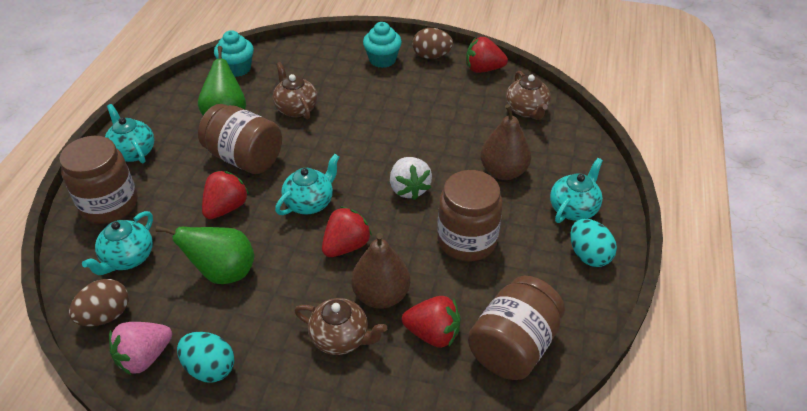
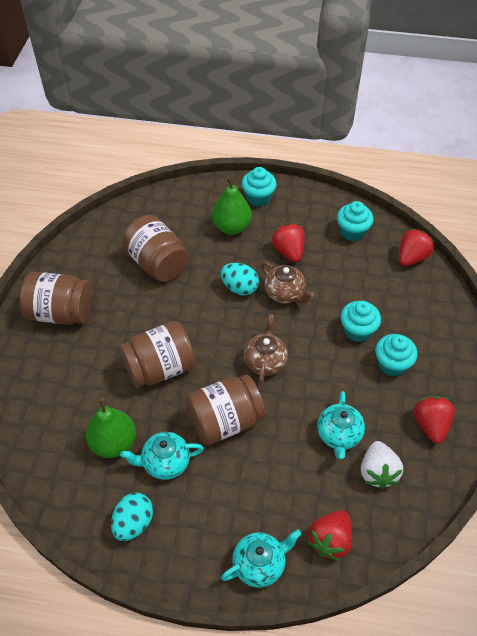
brown egg: [69,279,129,326] [413,28,453,59] = 2 -> none = 0
brown pear: [351,233,410,309] [480,104,531,180] = 2 -> none = 0
brown teapot: [273,62,317,119] [294,298,387,355] [506,71,551,120] = 3 -> [244,314,288,385] [261,262,314,304] = 2
pink strawberry: [109,322,172,375] = 1 -> none = 0
turquoise cupcake: [214,30,254,77] [363,22,402,68] = 2 -> [242,167,277,206] [337,201,373,241] [340,301,381,342] [375,334,418,376] = 4
turquoise teapot: [82,211,153,275] [105,104,154,163] [275,154,339,215] [550,158,603,223] = 4 -> [120,432,204,480] [221,529,301,588] [317,391,365,459] = 3

